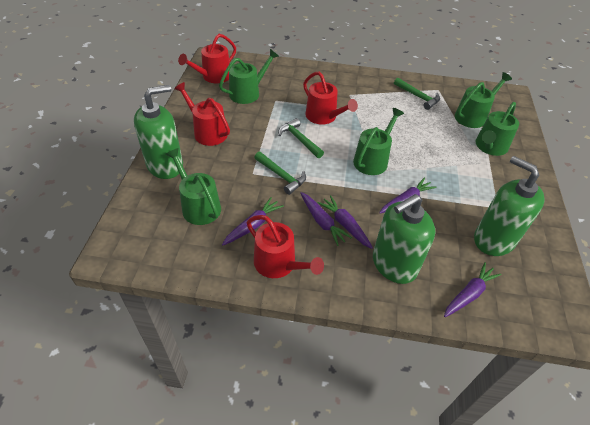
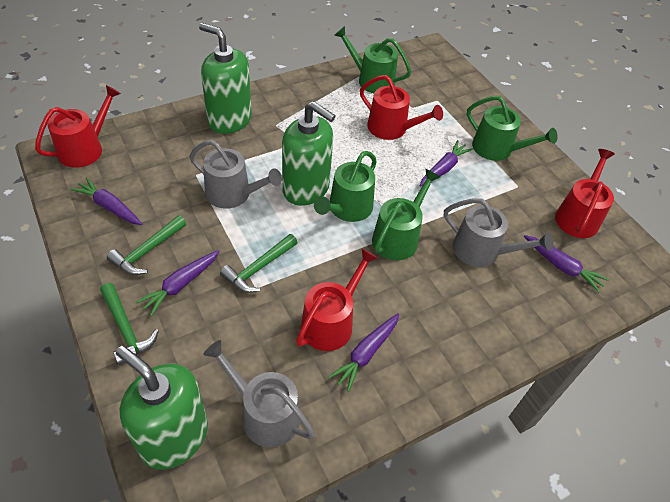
green watering can: [166,148,221,225] [219,49,279,104] [353,108,404,175] [455,72,512,128] [476,102,519,156] = 5 -> [314,151,377,222] [334,26,411,93] [372,169,440,260] [467,96,557,161] = 4
grey watering can: none = 0 -> [189,140,282,209] [203,340,315,448] [444,198,553,267] = 3

